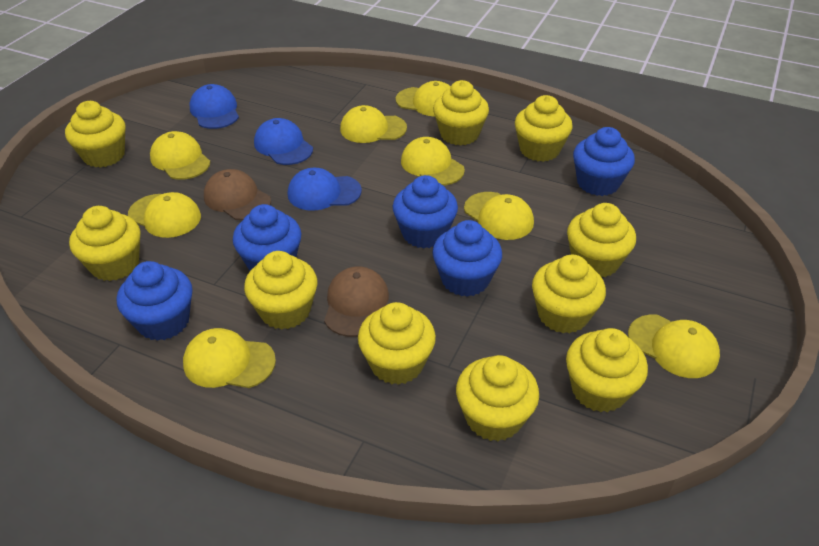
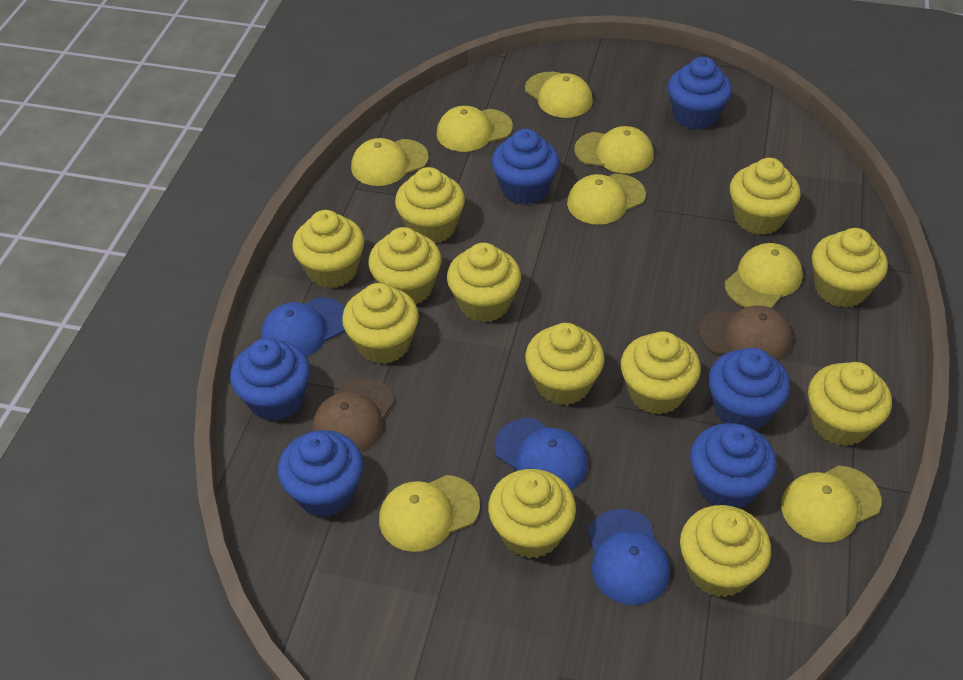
blue cupcake: [117,261,193,341] [233,204,302,271] [392,175,458,248] [432,220,502,297] [573,127,635,196] = 5 -> [230,338,310,421] [278,430,363,517] [492,129,559,205] [668,57,732,130] [690,423,777,508] [708,348,790,429] = 6
yellow cupcake: [65,101,126,168] [69,206,141,281] [244,251,317,330] [358,302,436,385] [433,80,489,146] [456,355,539,441] [515,95,572,162] [532,255,606,334] [566,328,648,412] [567,203,636,277] = 10 -> [292,210,365,288] [342,283,419,364] [368,227,442,304] [395,167,465,244] [447,243,521,322] [488,469,576,559] [525,323,605,405] [621,331,701,415] [680,505,771,597] [730,158,801,235] [808,362,892,446] [812,228,888,308] = 12

